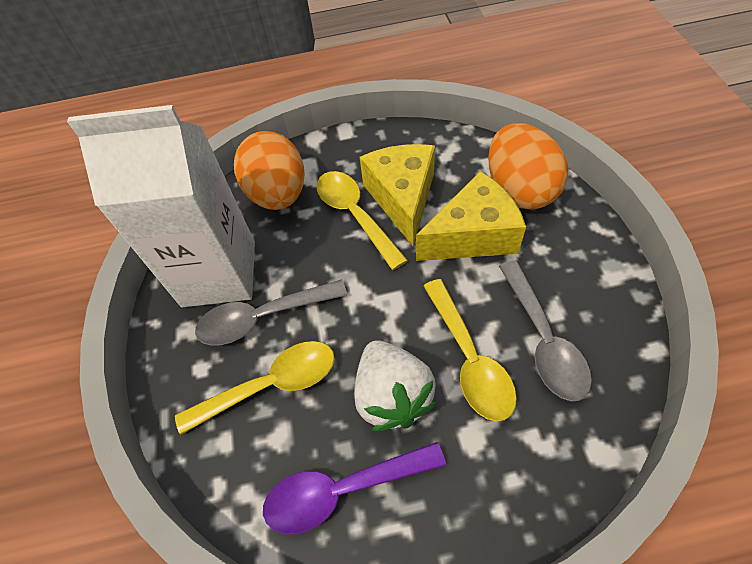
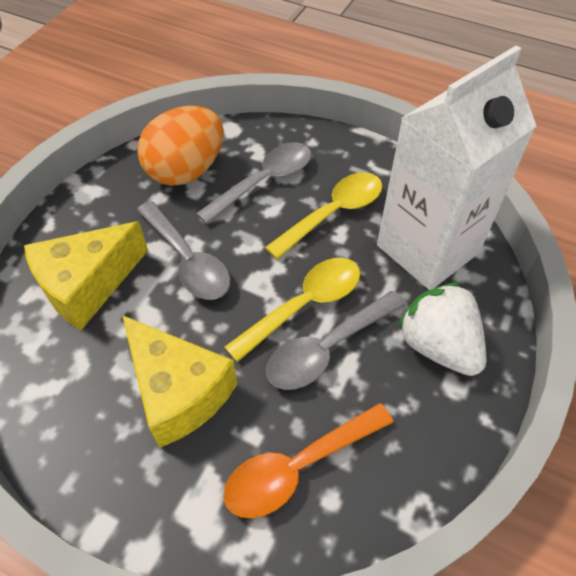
grey spoon: [195,279,347,346] [499,260,592,401] = 2 -> [137,201,231,300] [196,143,312,224] [266,291,405,390] = 3
orange egg: [234,131,305,210] [488,123,568,210] = 2 -> [137,106,224,186] = 1
orange spoon: none = 0 -> [223,403,394,518] = 1
purple spoon: [263,442,446,534] = 1 -> none = 0
yellow spoon: [175,341,335,435] [316,171,408,270] [423,279,517,421] = 3 -> [225,258,360,362] [265,172,382,259] = 2

